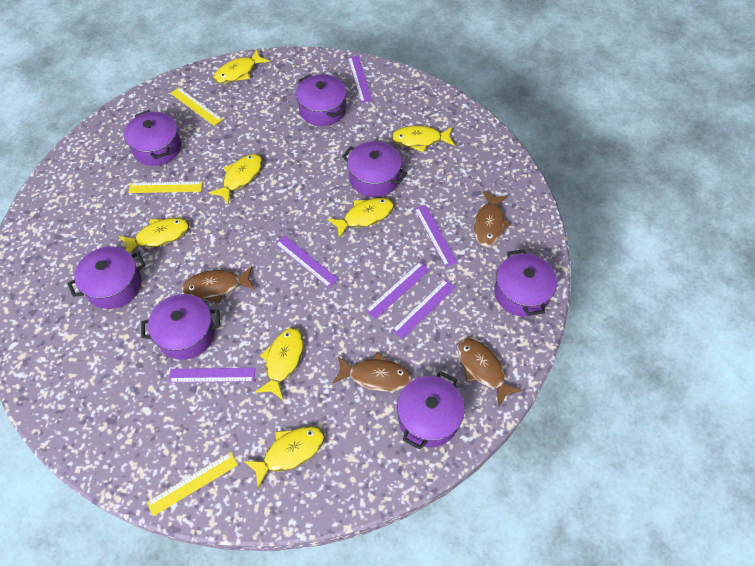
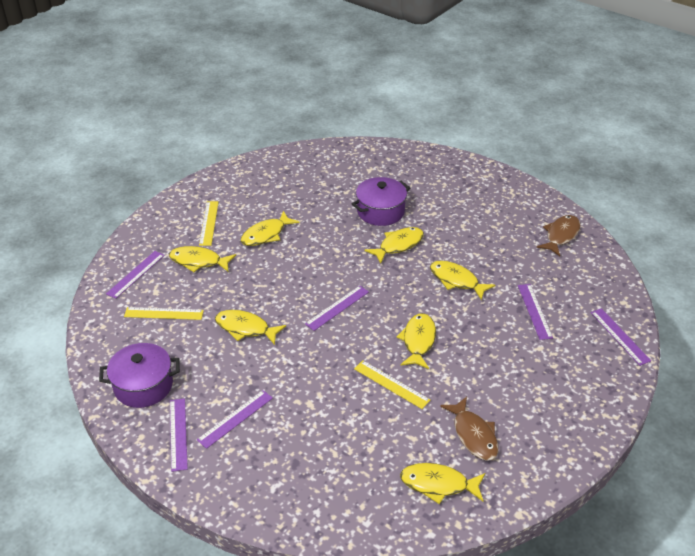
brown fish: [181,266,255,303] [333,353,412,391] [458,338,522,406] [473,191,511,246] = 4 -> [440,396,499,461] [537,215,581,256] = 2
purple pot: [68,247,145,309] [124,110,181,166] [141,294,220,360] [296,74,347,126] [342,141,407,197] [397,371,465,450] [494,249,557,317] = 7 -> [99,343,180,408] [352,177,410,226] = 2

